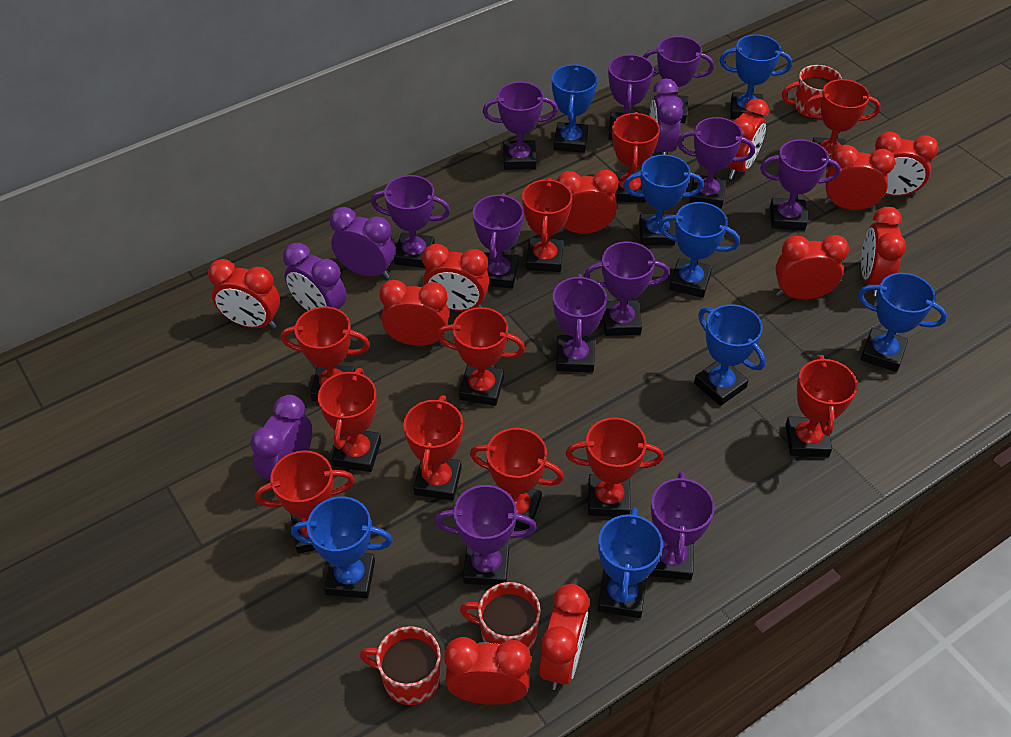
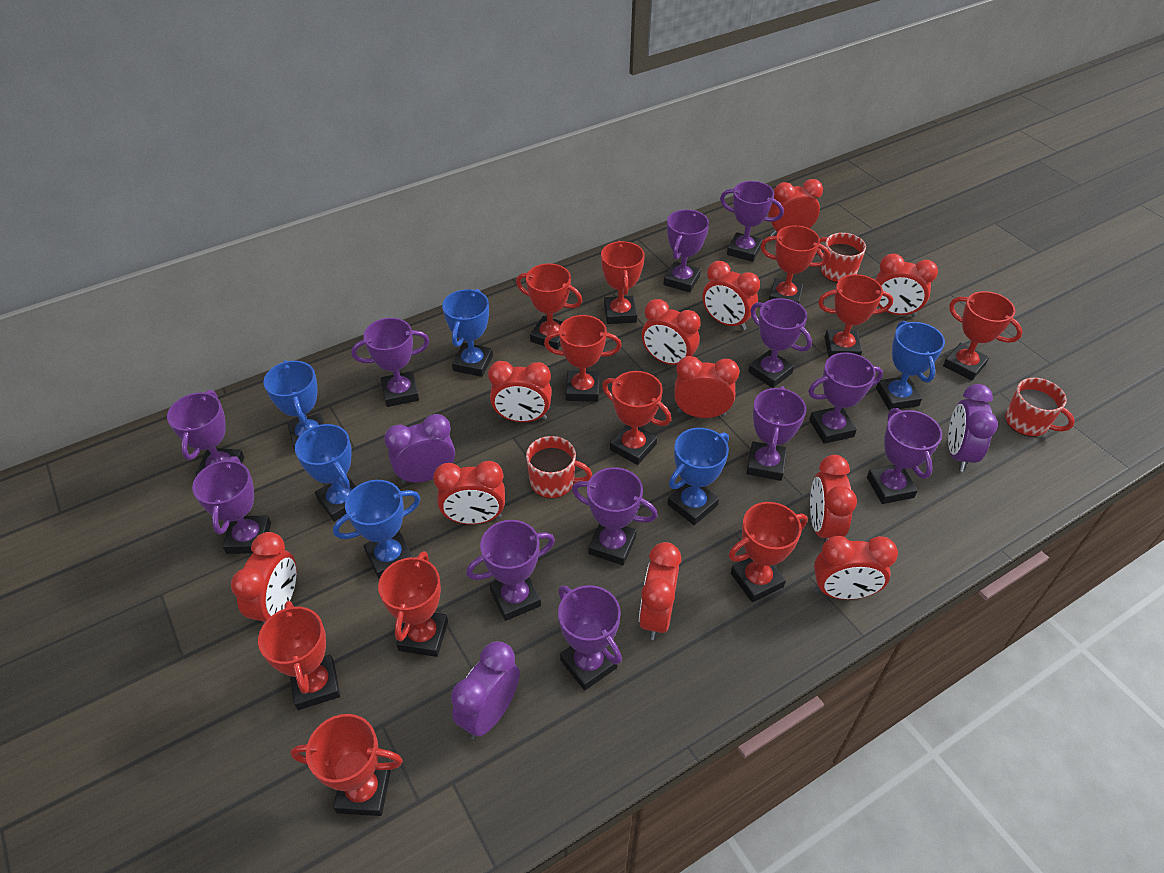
blue trophy: [291,496,393,598] [552,64,597,153] [598,507,663,618] [624,155,704,245] [658,202,740,298] [694,304,766,406] [719,35,792,119] [858,273,947,372] = 8 -> [263,360,324,450] [295,424,356,521] [333,480,421,579] [442,289,493,377] [668,428,729,525] [876,321,945,411] = 6
purple clock: [250,395,312,481] [283,243,347,311] [330,207,395,279] [649,78,683,155] = 4 -> [384,414,455,484] [451,641,520,739] [948,384,998,472] = 3
purple trophy: [371,175,451,268] [435,485,537,586] [473,193,524,289] [483,82,558,170] [553,274,607,373] [584,241,669,336] [608,54,654,140] [643,36,714,123] [649,472,715,580] [677,117,755,208] [760,139,841,231] = 11 -> [167,390,244,476] [192,457,271,554] [351,318,429,407] [466,520,555,621] [558,585,622,690] [572,467,658,565] [664,210,709,293] [720,181,784,262] [746,386,806,481] [748,298,812,388] [808,352,883,444] [867,408,942,504] = 12

